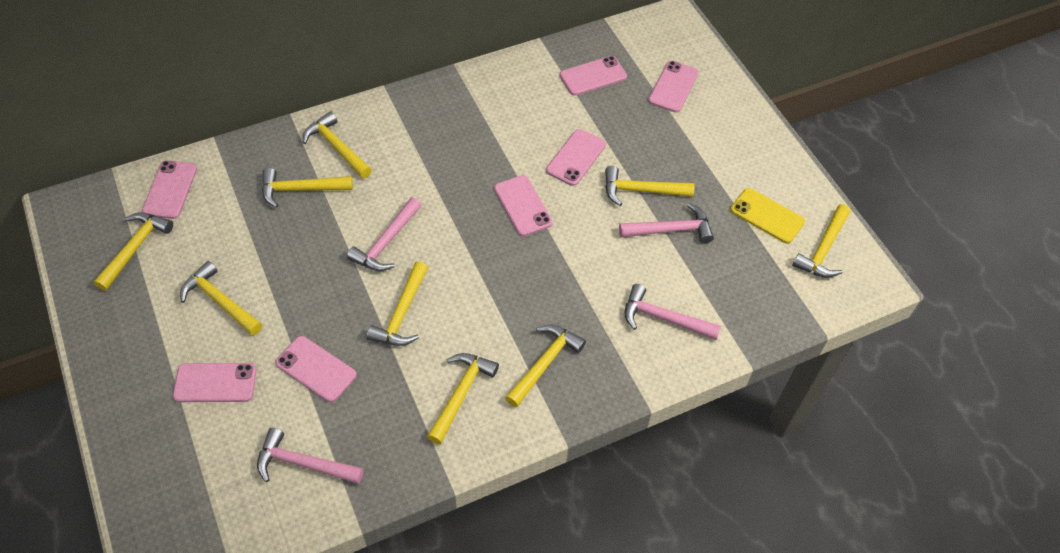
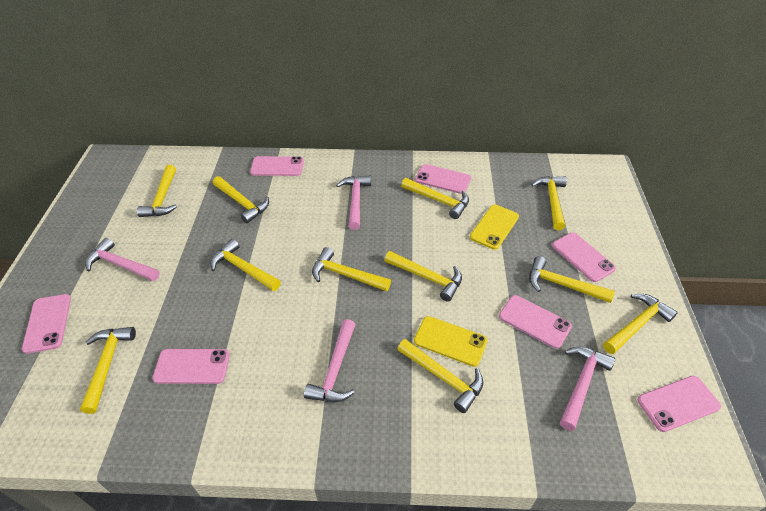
yellow hammer: [94,212,173,291] [180,261,262,335] [262,168,353,208] [303,111,372,178] [367,261,428,346] [427,353,499,444] [505,324,586,407] [605,166,695,206] [792,204,851,278] = 9 -> [80,327,136,414] [137,165,177,217] [210,239,281,291] [213,176,269,223] [312,247,391,291] [385,251,462,302] [397,339,483,413] [401,178,469,219] [529,256,615,303] [531,176,567,230] [603,294,678,354] = 11
yellow phone: [730,188,805,243] = 1 -> [414,316,487,367] [470,205,519,250] = 2

